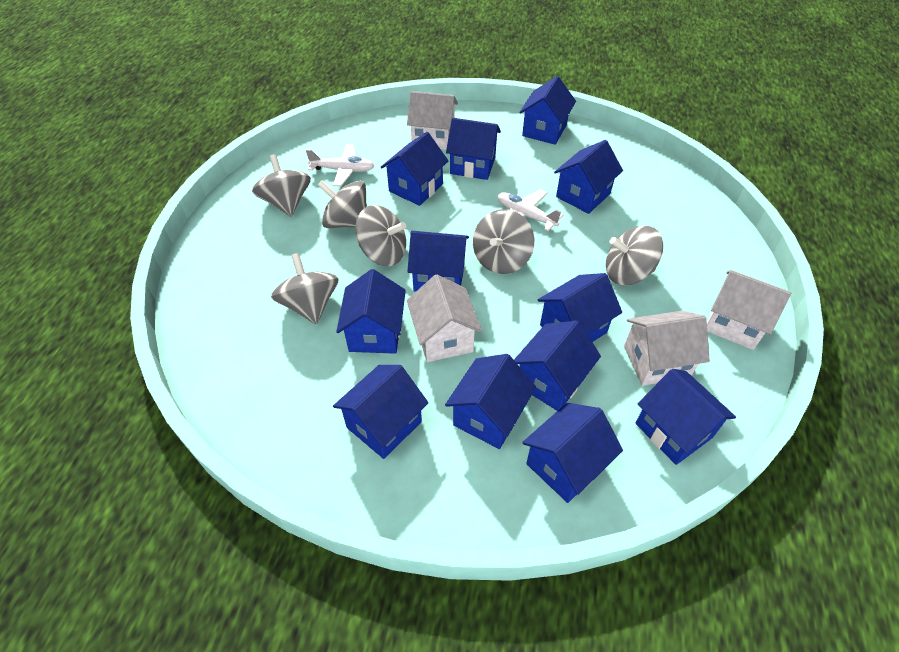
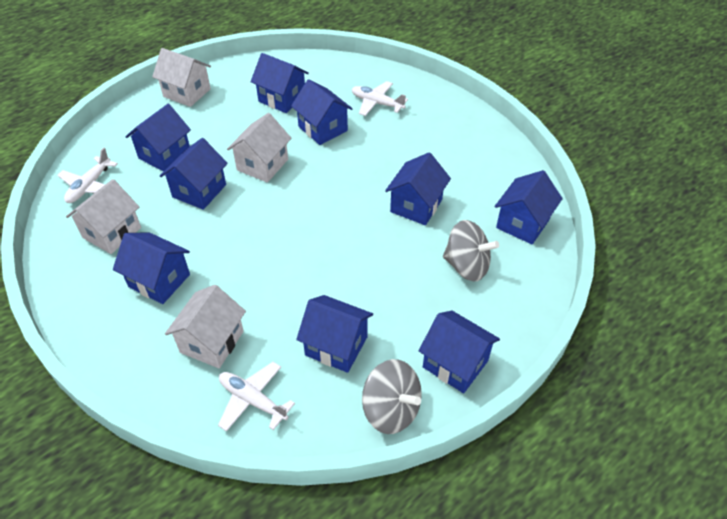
blue house: [333,365,428,459] [336,269,406,354] [381,132,448,206] [407,231,469,292] [445,354,536,449] [446,118,501,180] [514,320,601,411] [519,76,576,145] [522,403,623,503] [538,273,622,342] [554,140,623,214] [636,369,736,465] = 12 -> [113,233,190,304] [126,104,191,172] [160,138,228,210] [251,53,309,113] [291,79,353,145] [296,295,373,373] [385,152,451,225] [419,311,500,393] [495,170,563,245] = 9
grey spinning top: [252,154,311,217] [271,253,339,324] [318,180,367,228] [355,205,406,266] [473,209,534,274] [606,226,663,285] = 6 -> [362,359,422,434] [443,220,499,281] = 2
white plane: [306,144,375,187] [498,189,563,231] = 2 -> [57,148,118,203] [218,362,295,432] [352,81,408,116] = 3

